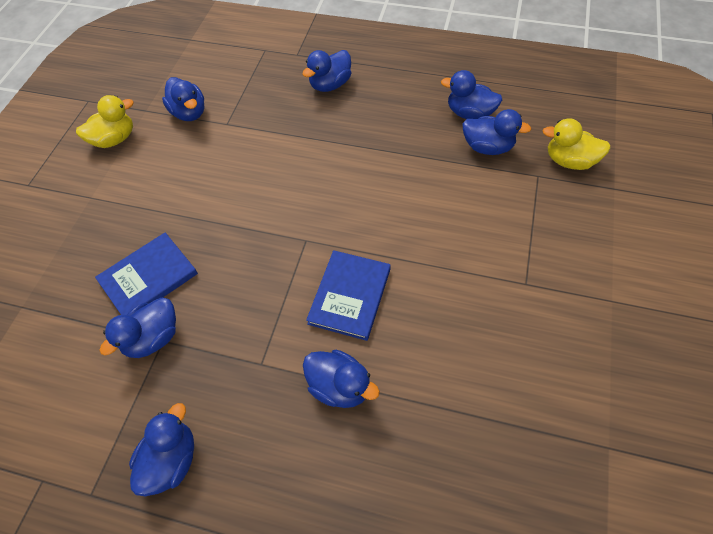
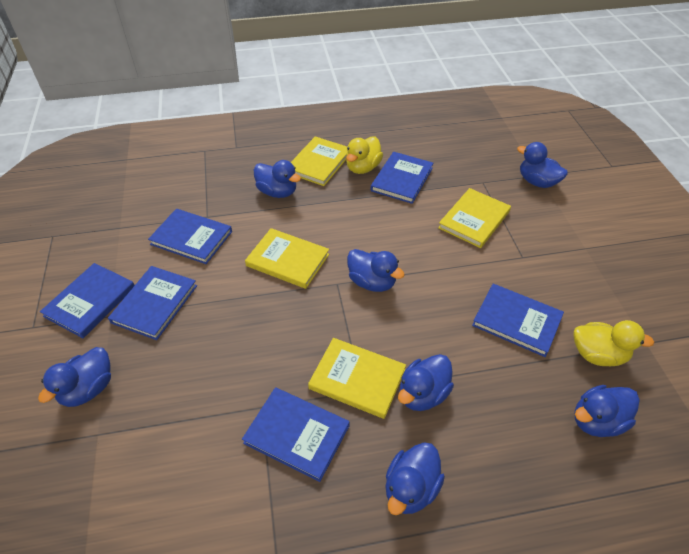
blue book: [95,233,198,315] [306,250,391,341] = 2 -> [40,263,135,338] [108,266,197,340] [148,209,232,264] [242,387,349,482] [371,152,433,204] [472,284,564,357] = 6
yellow book: none = 0 -> [245,228,329,289] [291,136,348,186] [308,338,406,419] [438,188,511,248] = 4

